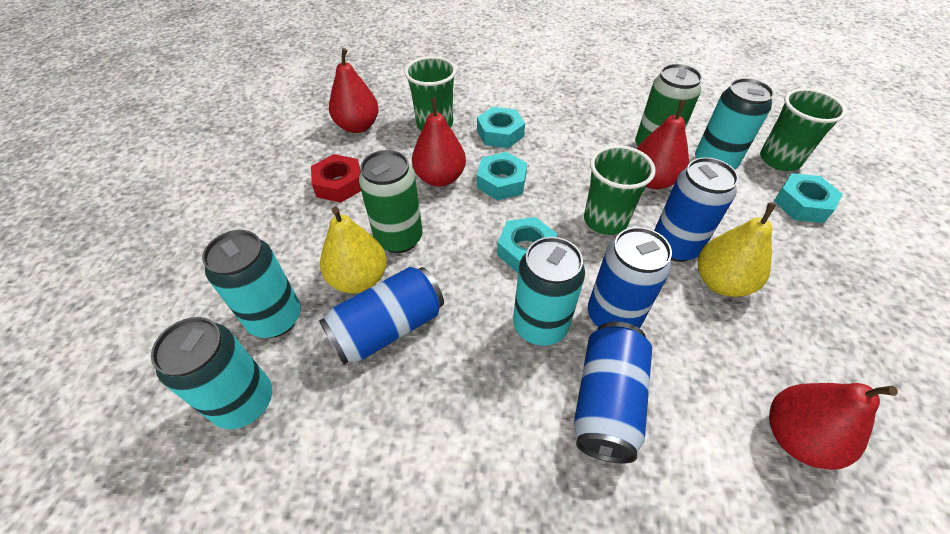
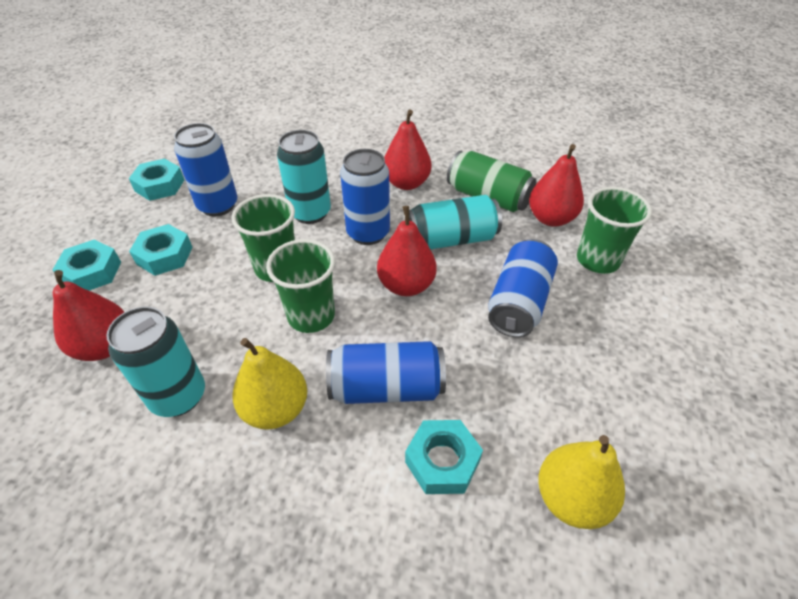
green can: [359,150,423,253] [635,64,702,146] = 2 -> [447,151,537,212] = 1
red nut: [311,154,361,203] = 1 -> none = 0
turquoise can: [151,317,272,429] [202,230,301,338] [513,237,585,346] [695,78,774,169] = 4 -> [106,307,205,417] [277,130,331,224] [409,195,502,249] = 3

